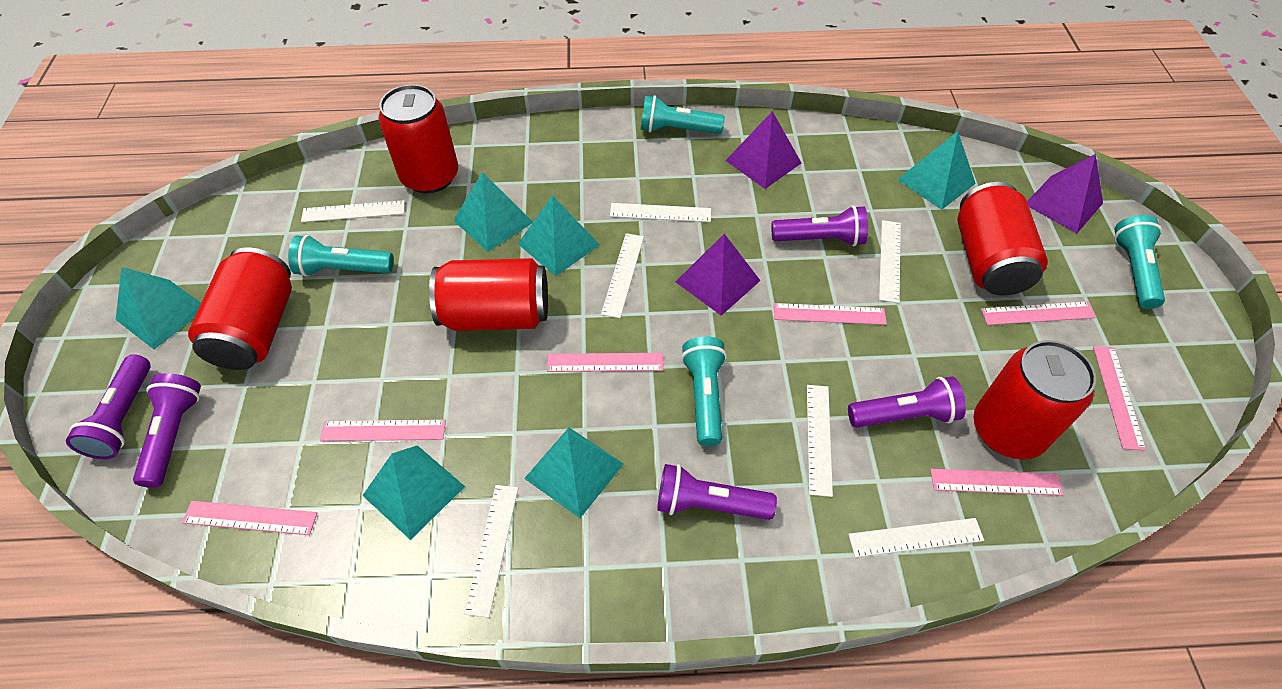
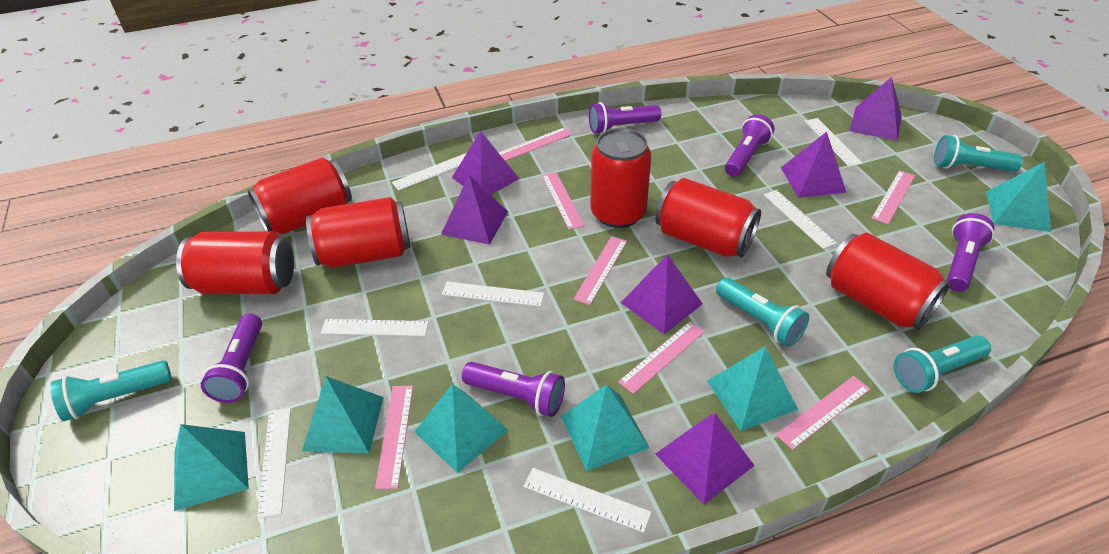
purple pyramid: [676,234,761,316] [725,111,801,189] [1027,154,1103,233] = 3 -> [441,175,508,245] [452,131,519,195] [621,254,703,335] [655,413,755,505] [781,132,847,198] [850,77,902,141] = 6
red can: [188,247,292,370] [378,84,458,194] [429,258,548,331] [957,182,1048,296] [973,340,1096,460] = 5 -> [176,231,294,294] [247,157,352,234] [306,197,410,268] [590,128,651,228] [655,178,761,257] [826,232,950,330] = 6

